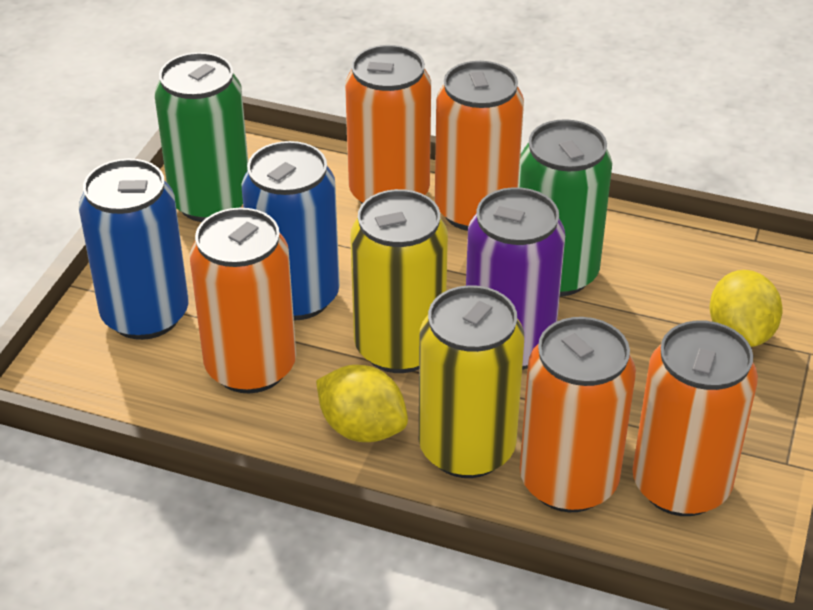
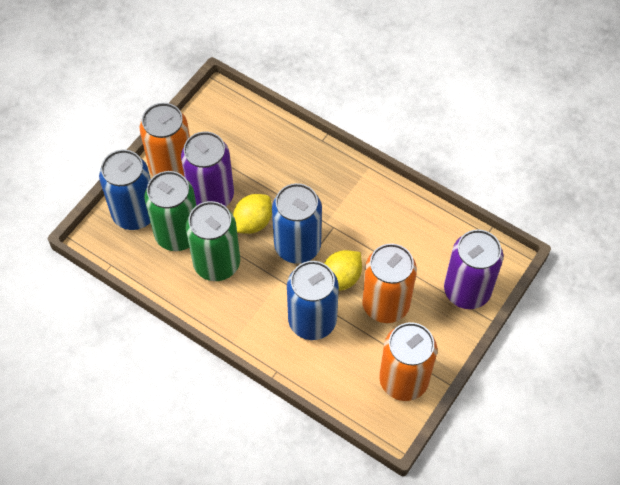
blue can: [79,159,189,340] [242,141,340,321] = 2 -> [99,150,151,230] [272,183,322,264] [287,261,339,340] = 3
orange can: [190,208,296,393] [345,45,431,204] [435,61,524,231] [520,317,636,512] [632,320,758,516] = 5 -> [140,103,190,177] [362,243,417,323] [379,322,437,401] = 3
purple can: [466,187,565,370] = 1 -> [181,131,234,206] [444,229,503,309] = 2
yellow can: [350,189,448,373] [419,285,524,478] = 2 -> none = 0

